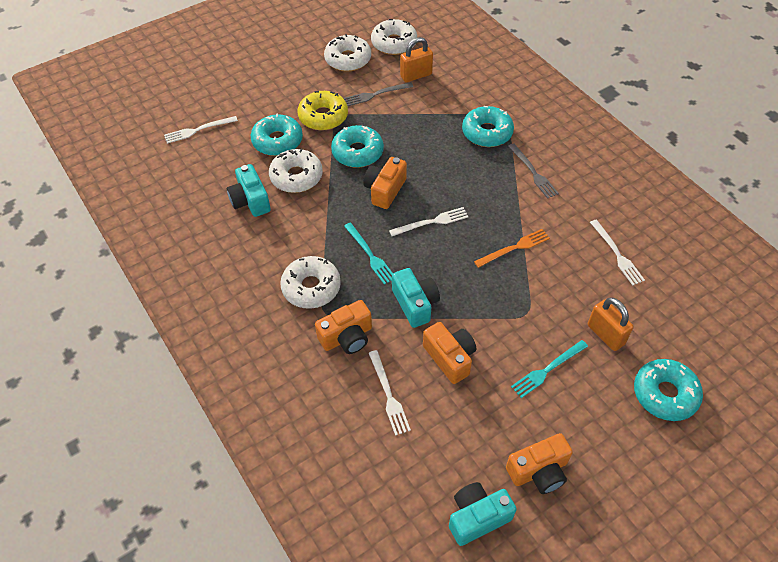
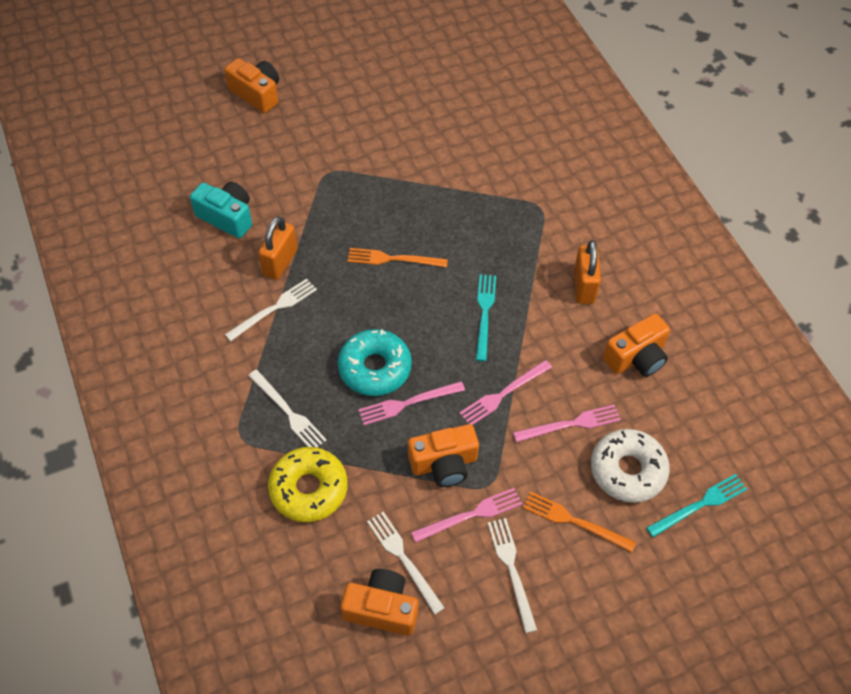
grey fork: [344,82,413,106] [508,144,559,199] = 2 -> none = 0
orange fork: [474,229,550,268] = 1 -> [348,248,448,267] [523,491,636,552] = 2
pink fork: none = 0 -> [358,381,465,425] [411,488,522,543] [459,360,552,425] [513,404,621,442] = 4
turquoise camera: [227,164,271,217] [392,268,440,328] [449,482,517,546] = 3 -> [190,182,252,238] = 1
turquoise donut: [251,114,303,156] [331,125,384,168] [462,106,514,147] [634,359,703,421] = 4 -> [338,329,412,396] = 1
white donut: [269,149,323,193] [280,256,341,309] [324,34,371,72] [371,19,417,55] = 4 -> [591,429,670,503] = 1

